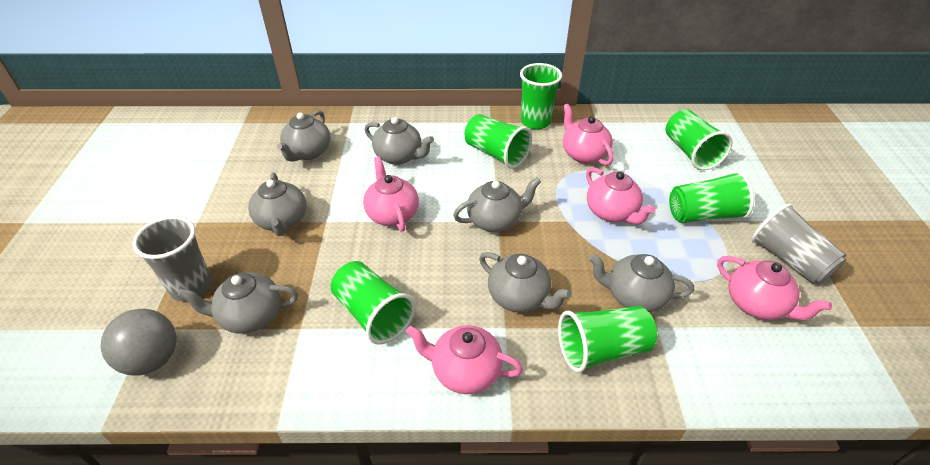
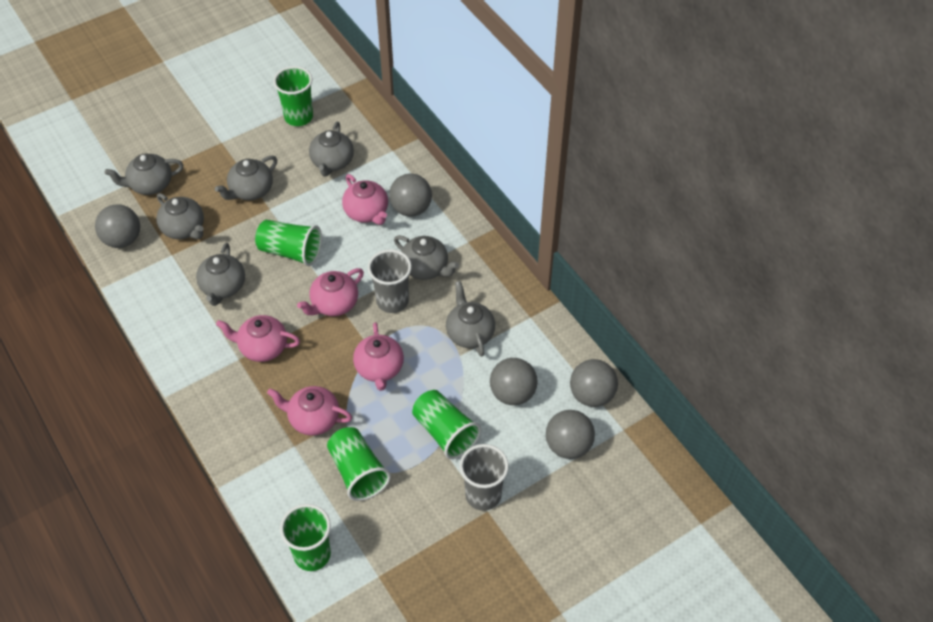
green cup: [331,261,416,345] [465,114,532,169] [520,63,562,130] [558,306,657,373] [666,109,733,170] [669,171,754,223] = 6 -> [255,220,322,266] [273,66,313,126] [280,504,331,571] [327,427,391,501] [412,390,481,459] = 5
grey ball: [101,309,177,375] = 1 -> [95,204,140,248] [389,174,432,216] [490,358,538,405] [546,410,595,459] [570,359,618,407] = 5

